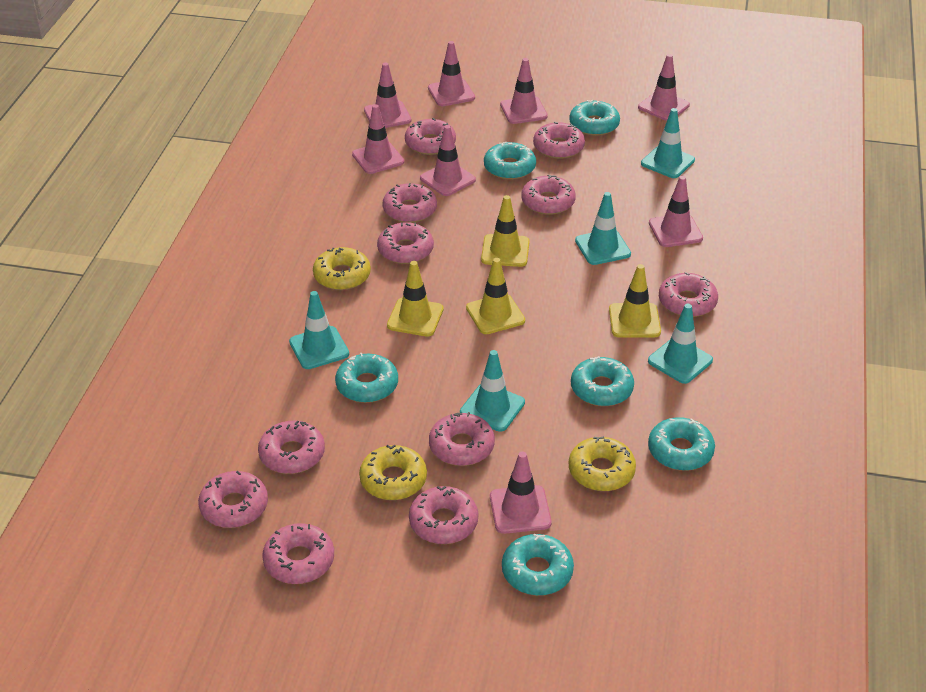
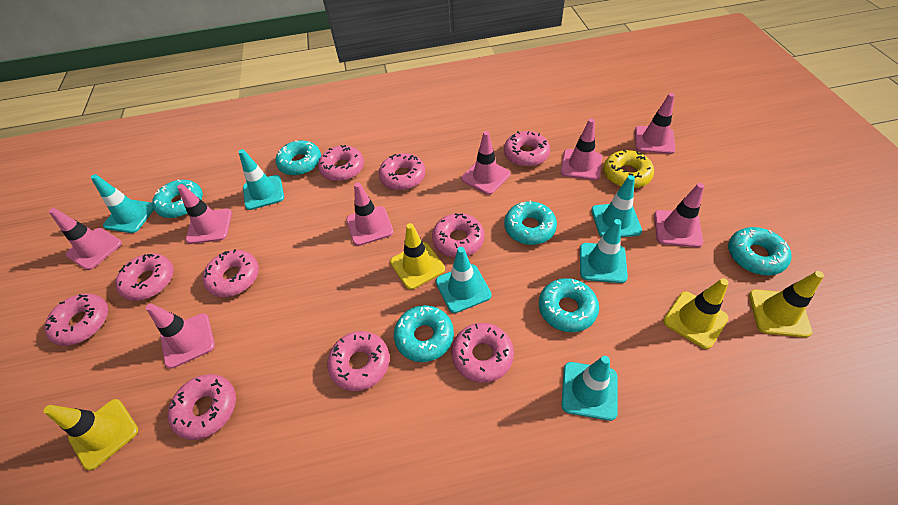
pink donut: [198,471,268,528] [258,421,325,474] [262,523,334,584] [377,222,434,264] [382,183,437,223] [405,118,456,155] [409,486,478,544] [429,412,495,466] [521,175,576,215] [533,122,585,159] [659,272,718,317] = 11 -> [45,293,108,346] [115,253,174,301] [168,374,236,440] [203,249,259,297] [318,145,364,181] [327,331,390,391] [379,153,425,190] [432,213,485,258] [451,323,514,383] [504,131,550,167] = 10
turquoise traffic cone: [289,291,349,369] [460,350,525,432] [575,192,631,265] [641,108,695,178] [648,304,713,384] = 5 -> [91,174,154,233] [238,149,284,210] [436,247,492,313] [561,356,618,421] [580,219,628,283] [591,175,642,237] = 6
yellow donut: [313,247,371,290] [359,445,427,500] [569,436,636,491] = 3 -> [604,150,654,188] = 1

